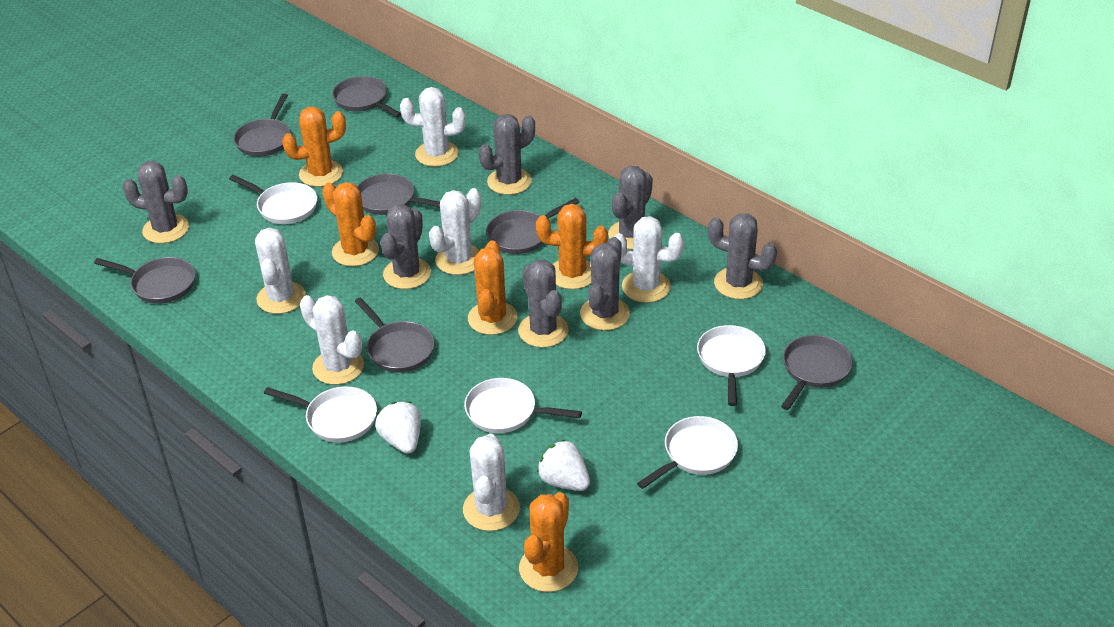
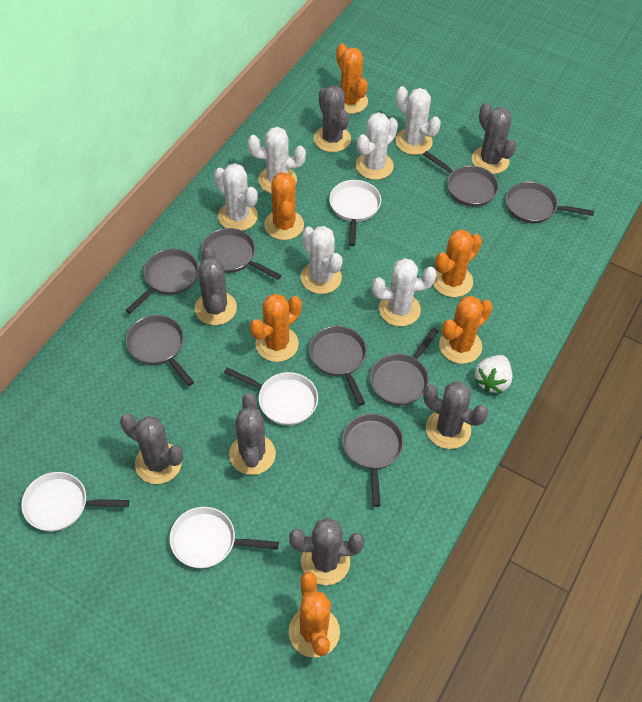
grey pan: [94,257,195,304] [233,94,291,157] [332,76,401,117] [355,297,435,373] [357,173,440,215] [486,198,579,254] [781,335,853,410] = 7 -> [126,249,199,314] [126,315,194,386] [201,228,281,280] [309,326,367,406] [342,414,403,507] [370,328,439,406] [423,151,499,207] [506,181,594,224] = 8
orange cactus: [282,107,346,187] [322,182,379,266] [468,240,517,335] [519,492,578,592] [536,204,608,289] = 5 -> [250,294,302,362] [264,172,304,240] [289,572,340,658] [336,43,368,114] [433,229,482,297] [439,296,493,364] = 6
white pan: [229,175,317,224] [264,386,377,442] [464,378,582,433] [637,416,738,489] [697,325,766,406] = 5 -> [21,472,129,532] [170,507,279,568] [224,367,318,425] [329,180,381,246] = 4
white strawberry: [375,402,421,454] [537,439,590,491] = 2 -> [475,355,512,393] = 1

